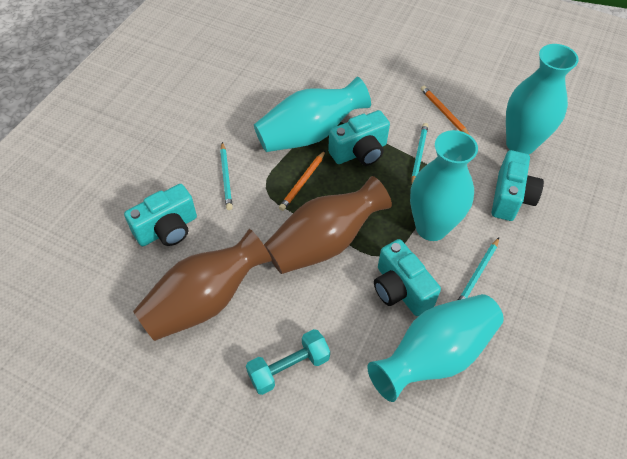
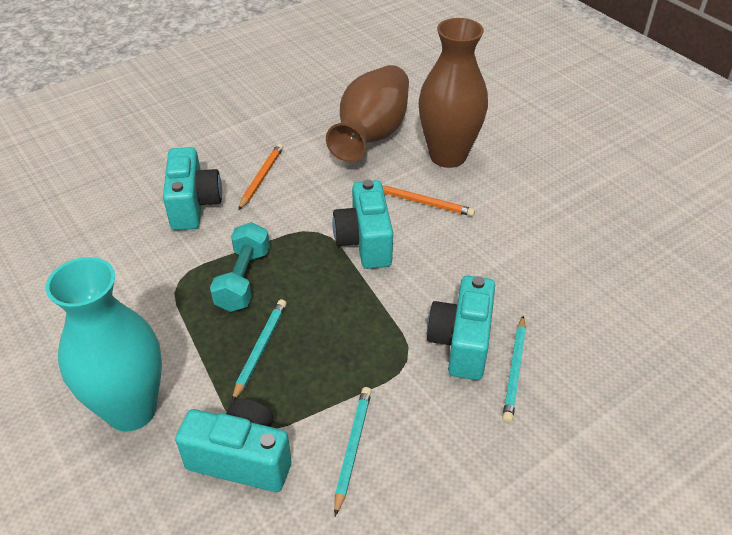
turquoise vase: [254,77,371,152] [367,294,504,402] [410,130,478,241] [506,44,579,154] = 4 -> [46,257,162,432] = 1

